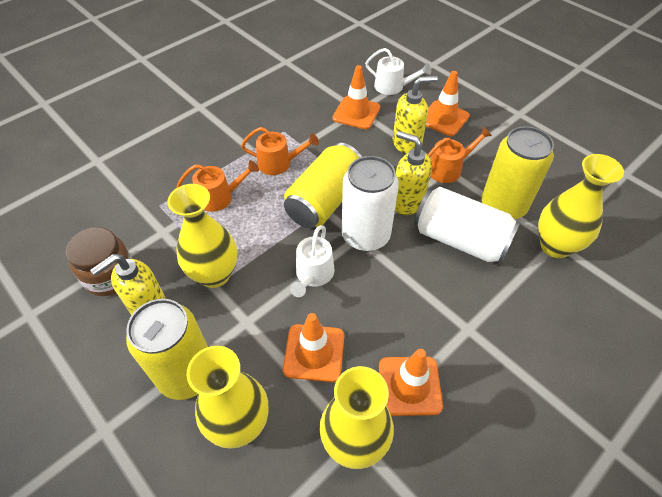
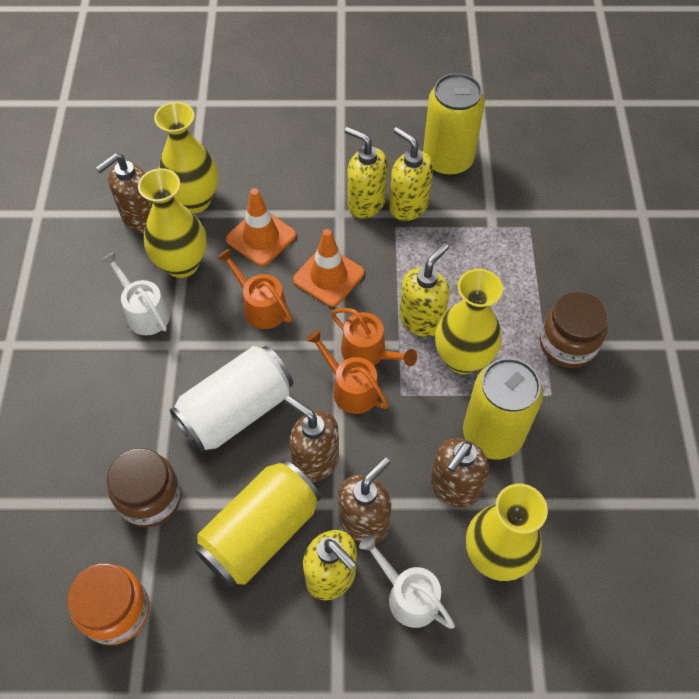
brown jar: [66,227,132,296] = 1 -> [107,448,182,527] [540,292,608,368] = 2
brown soap dispenser: none = 0 -> [95,153,153,233] [285,395,339,482] [338,457,391,544] [430,438,489,507] = 4
orange jar: none = 0 -> [67,563,150,645] = 1
orange traffic cone: [283,313,344,382] [332,65,380,129] [379,349,443,416] [426,71,470,136] = 4 -> [226,188,296,266] [293,229,364,307] = 2
white can: [342,156,399,251] [414,187,520,263] = 2 -> [170,346,293,453] = 1
yellow soap dispenser: [90,254,166,316] [393,76,438,154] [395,131,432,215] = 3 -> [303,530,357,600] [345,126,388,219] [389,127,433,221] [399,243,450,337] = 4

